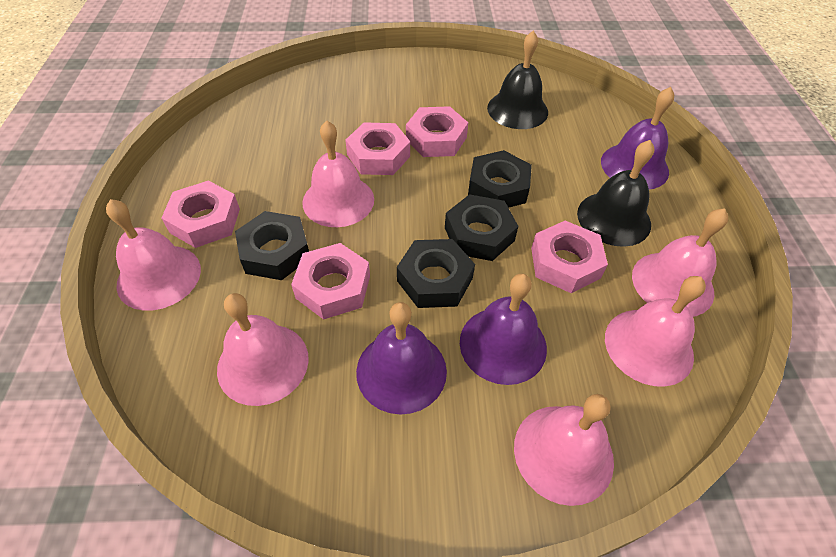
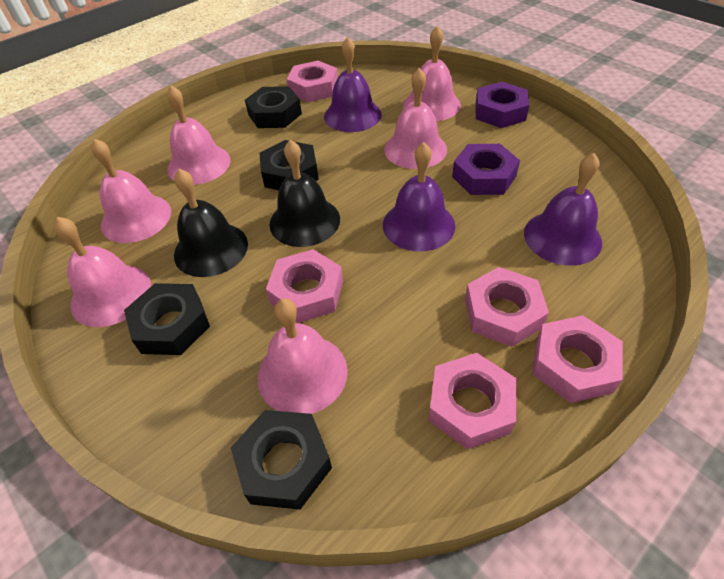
purple nut: none = 0 -> [452,144,520,195] [475,82,530,128] = 2

